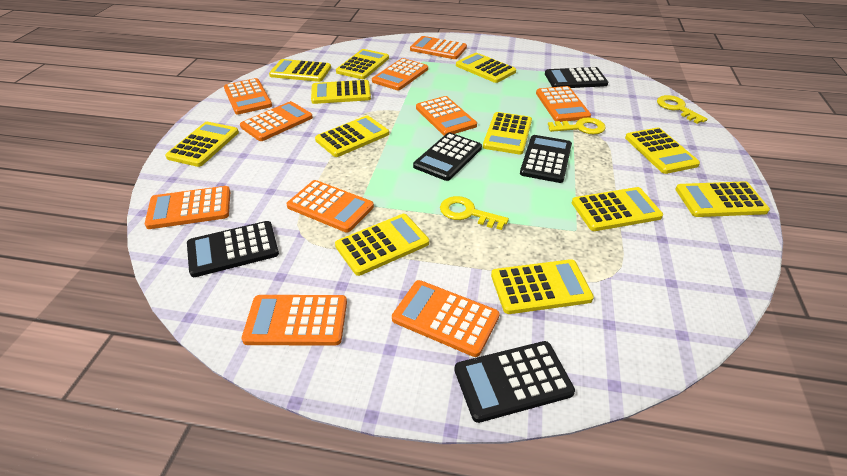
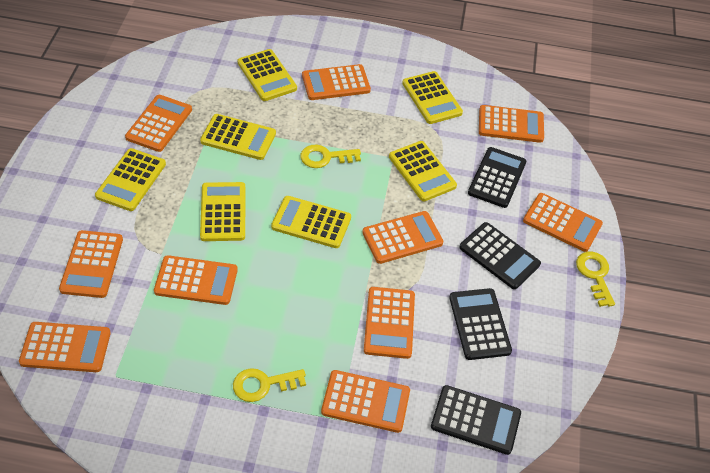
black calculator: [187,221,279,277] [413,133,482,181] [454,341,575,423] [520,135,572,183] [545,67,608,88] = 5 -> [431,385,521,455] [449,288,512,360] [459,222,541,289] [468,147,526,208] = 4
yellow calculator: [165,122,239,167] [269,59,331,82] [311,80,371,104] [315,116,389,157] [335,214,429,276] [336,49,389,79] [456,53,516,83] [483,112,532,155] [491,259,594,314] [572,187,663,231] [625,128,700,174] [675,181,770,217] = 12 -> [95,148,166,211] [200,114,276,160] [200,182,245,241] [237,49,297,101] [271,196,351,248] [389,141,457,201] [402,71,463,124] = 7

